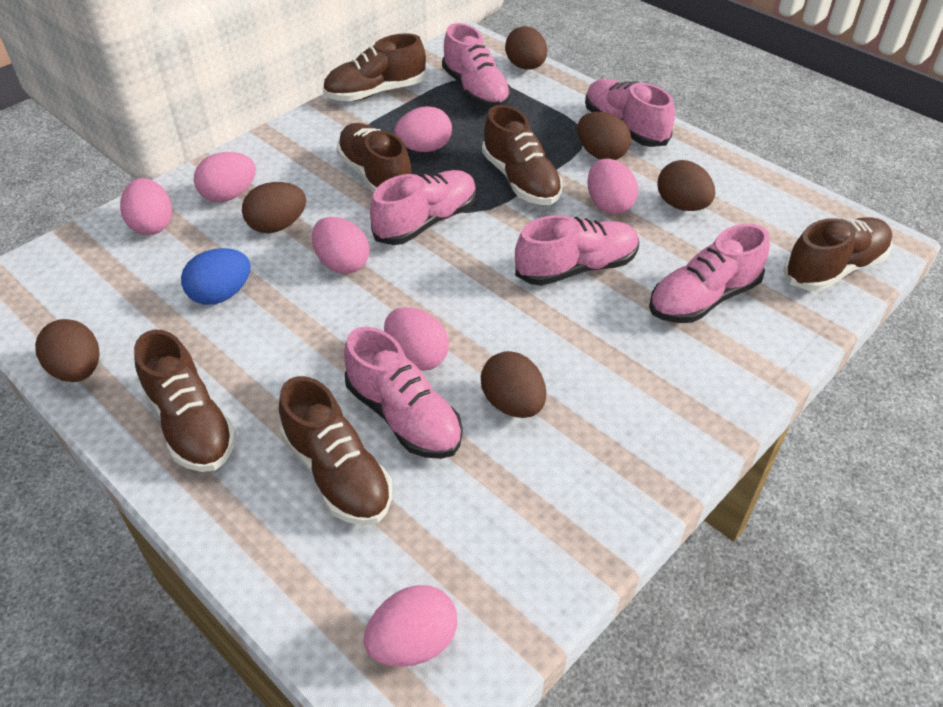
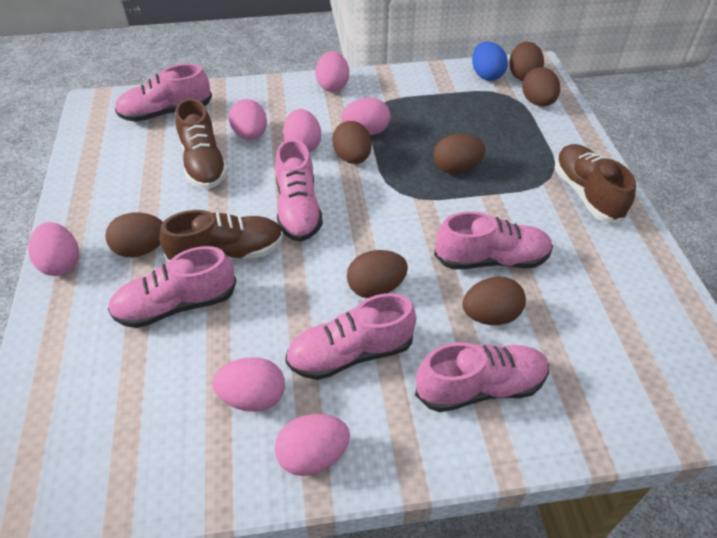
brown egg: [35,319,100,382] [242,182,306,233] [481,351,546,418] [505,26,547,70] [577,112,631,160] [658,160,715,211] = 6 -> [105,212,163,257] [332,121,372,164] [347,250,408,298] [433,134,486,174] [462,276,526,325] [509,41,544,81] [522,67,560,106] = 7
brown shoe: [134,330,236,472] [279,376,392,525] [323,33,426,101] [336,123,411,193] [482,105,563,205] [783,217,892,291] = 6 -> [159,210,284,262] [175,98,228,189] [555,144,636,224] = 3

